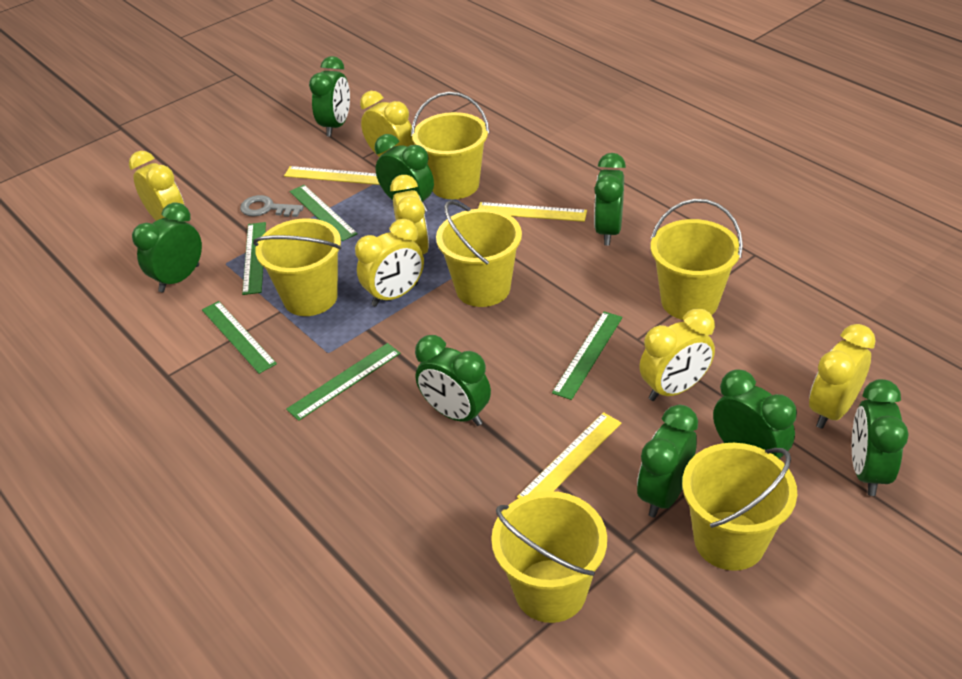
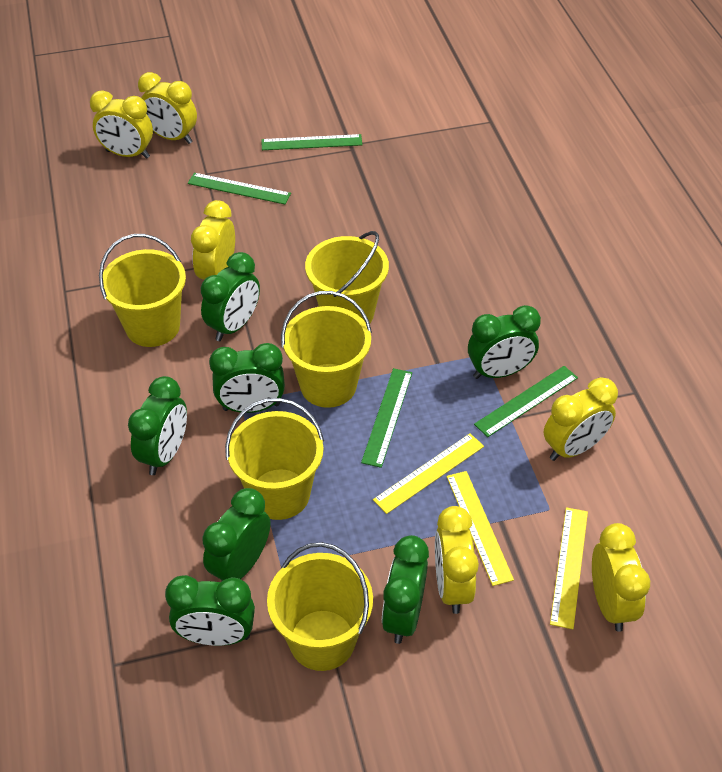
green clock: [132,202,202,292] [309,56,350,137] [375,134,434,212] [415,335,491,426] [594,153,626,245] [637,405,698,518] [713,369,797,459] [852,379,909,496] = 8 -> [128,376,187,475] [165,575,255,646] [201,252,260,341] [202,488,270,582] [209,343,285,413] [382,535,429,644] [468,305,541,379] = 7
green ruler: [202,301,277,374] [242,222,266,295] [286,343,400,421] [289,185,358,241] [552,311,623,400] = 5 -> [188,173,291,204] [261,134,362,150] [361,368,412,468] [474,366,578,437] = 4
grey key: [240,195,304,217] = 1 -> none = 0
yellow bucket: [253,218,342,316] [411,92,489,199] [436,200,522,307] [491,491,607,623] [651,199,743,320] [682,443,797,571] = 6 -> [99,234,186,347] [225,398,324,520] [267,542,373,671] [281,291,372,408] [305,231,389,323] = 5

